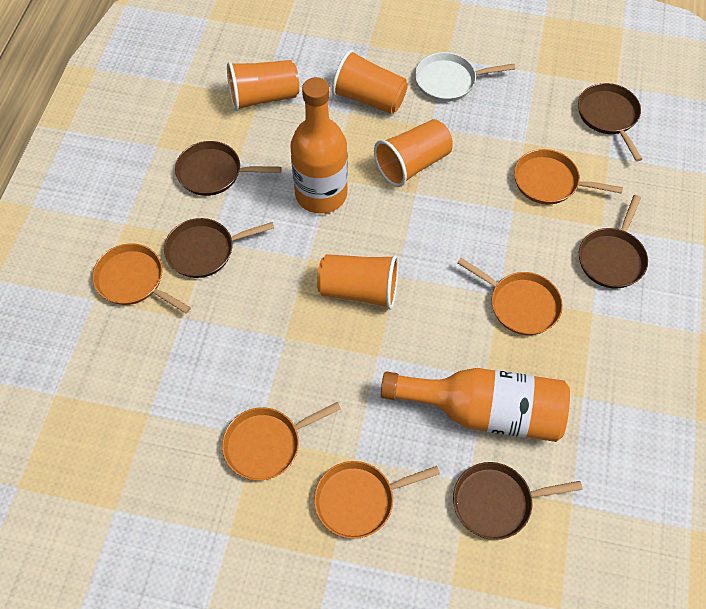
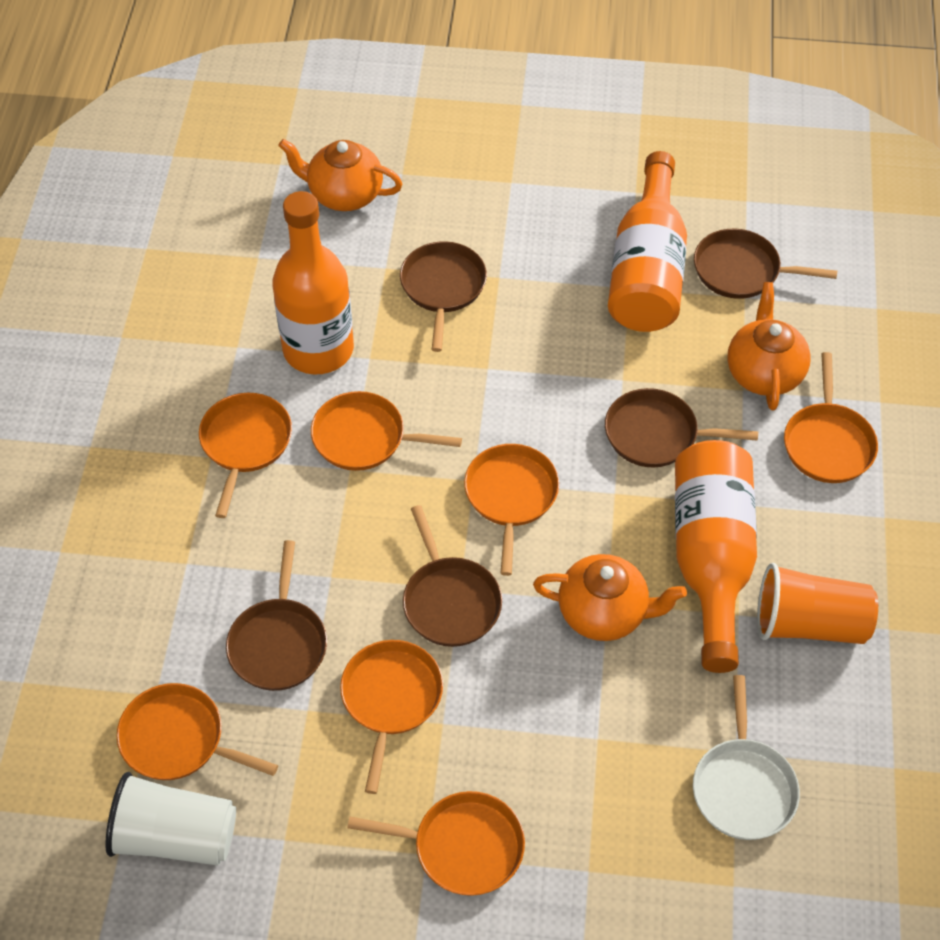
orange bottle: [290,77,348,214] [381,368,570,442] = 2 -> [272,191,354,374] [608,151,687,332] [675,440,757,673] = 3
orange cup: [227,60,299,111] [317,254,399,309] [332,49,408,114] [374,119,453,187] = 4 -> [757,563,878,644] = 1
orange pan: [92,243,191,314] [222,402,341,480] [314,461,440,539] [457,258,563,335] [514,149,623,204] = 5 -> [117,683,278,780] [199,393,292,518] [311,391,462,471] [340,640,443,794] [347,791,525,896] [464,444,559,576] [784,352,878,483] = 7
orange teapot: none = 0 -> [278,139,402,211] [533,554,687,641] [727,282,811,411] = 3
white cup: none = 0 -> [105,772,236,866] = 1

